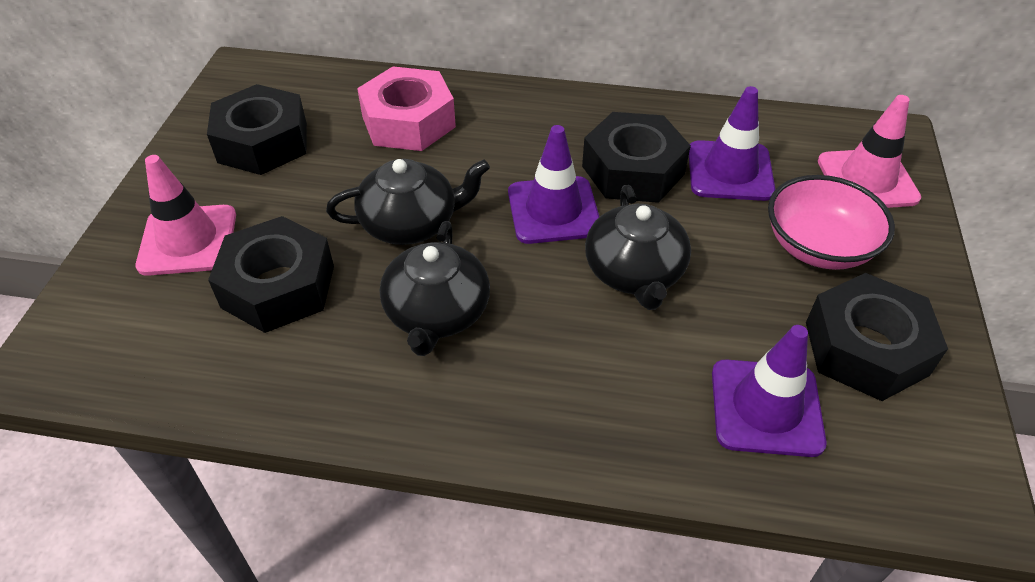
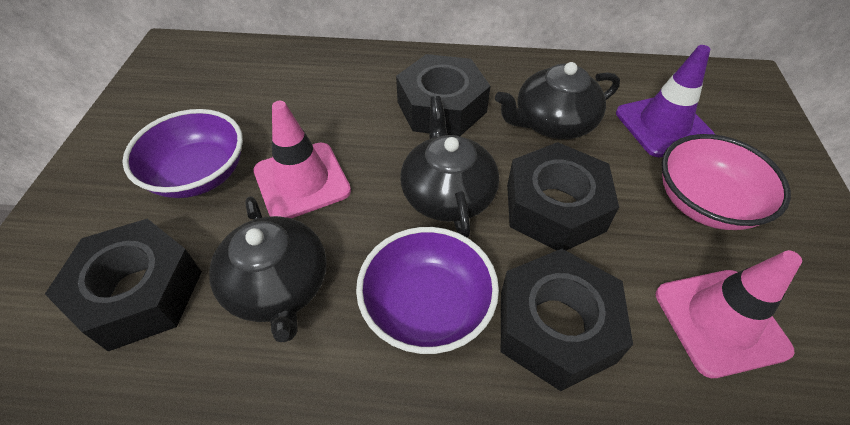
pink nut: [357,67,456,151] = 1 -> none = 0
purple bowl: none = 0 -> [122,109,243,198] [356,227,499,354] = 2
purple traffic cone: [508,125,599,244] [689,86,776,201] [712,325,827,457] = 3 -> [616,45,715,157] = 1

